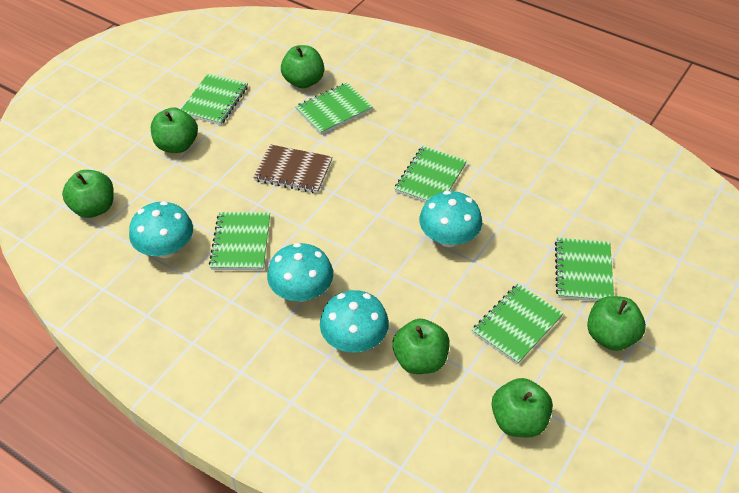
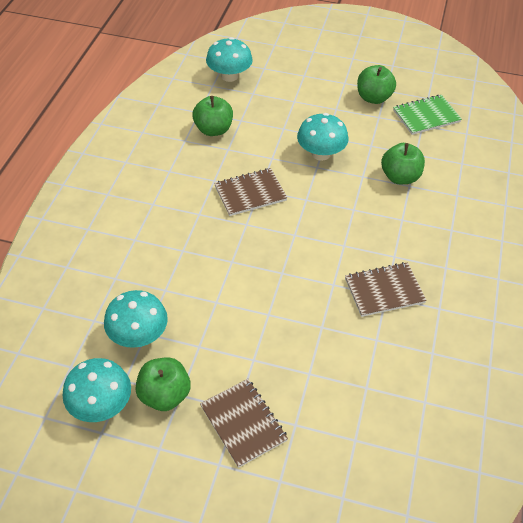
brown notebook: [253,144,332,193] = 1 -> [200,379,288,468] [214,168,287,216] [345,262,427,317] = 3
green apple: [62,170,114,218] [151,107,198,153] [281,45,324,88] [392,319,450,374] [492,378,553,437] [587,296,646,351] = 6 -> [135,357,191,411] [192,96,233,136] [357,65,396,104] [381,143,425,184] = 4
green notebook: [181,73,248,125] [209,212,270,270] [295,83,373,135] [394,146,467,203] [472,284,564,365] [555,238,614,301] = 6 -> [393,95,462,135] = 1

